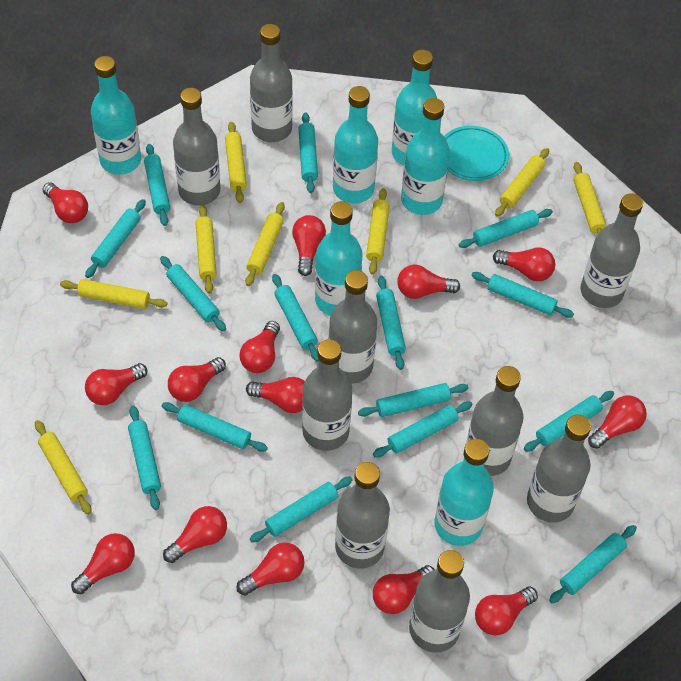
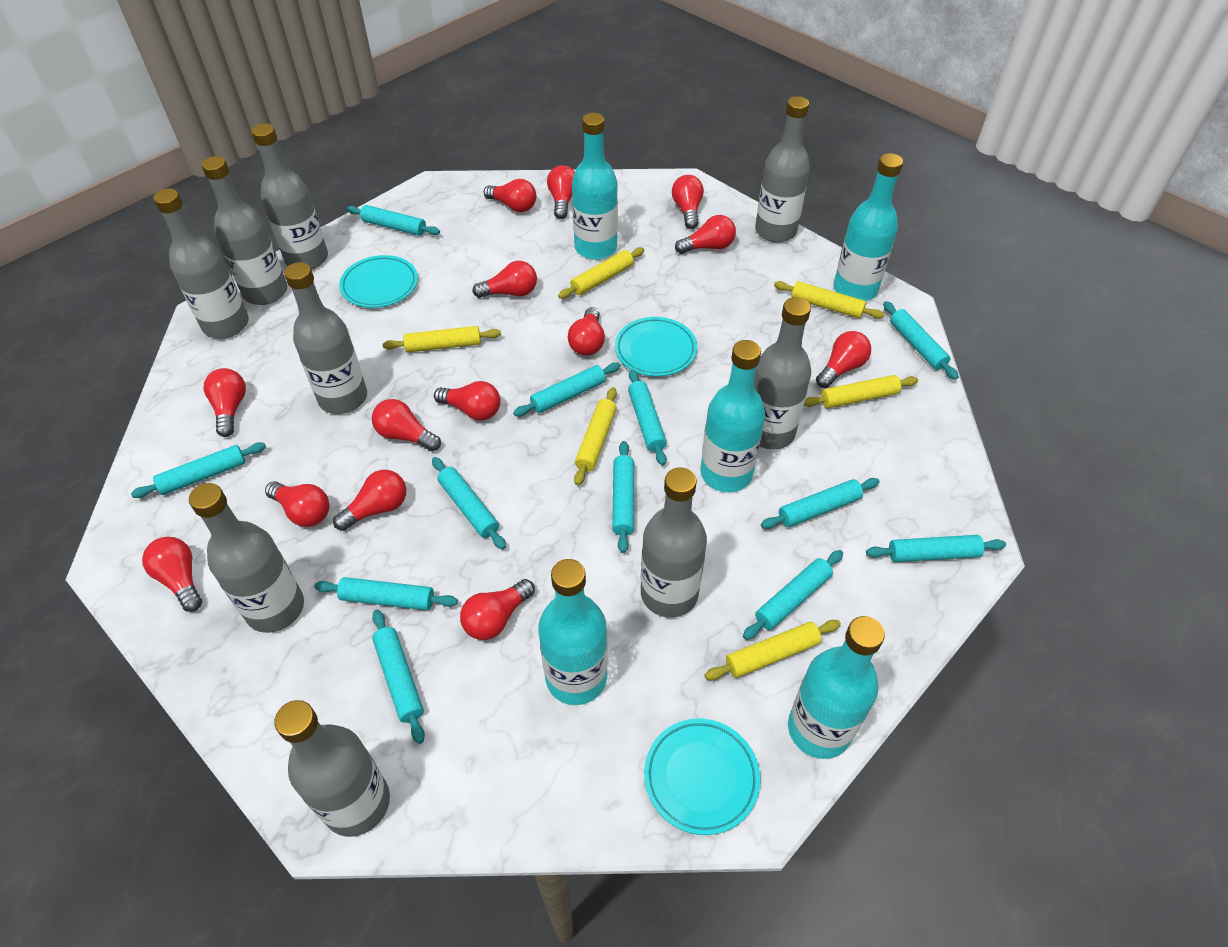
turquoise bottle: [91,56,141,175] [315,201,362,316] [333,86,378,203] [392,50,437,165] [401,98,450,215] [434,439,494,546] = 6 -> [538,559,608,705] [572,113,618,260] [701,340,765,492] [788,616,885,759] [834,153,903,301] = 5
turquoise plate: [444,126,509,181] = 1 -> [339,255,418,308] [615,317,697,376] [644,719,760,835] = 3
turquoise rolling pin: [85,199,146,278] [128,406,161,510] [144,144,170,226] [160,256,226,332] [162,402,268,452] [250,476,353,543] [272,274,319,362] [298,112,318,193] [358,383,469,417] [373,401,472,457] [376,276,406,370] [459,209,553,248] [471,272,574,318] [524,391,614,452] [549,525,637,603] = 15 -> [131,442,266,498] [314,577,458,610] [347,205,440,236] [372,610,425,744] [432,457,506,550] [513,362,621,416] [612,441,634,553] [628,369,667,466] [743,550,843,640] [761,478,879,529] [866,535,1006,562] [883,301,959,380] = 12
yellow rolling pin: [35,420,91,515] [60,279,168,309] [195,205,217,294] [225,122,247,203] [245,202,285,286] [366,188,390,275] [495,148,549,217] [573,162,607,234] = 8 -> [383,326,501,352] [558,247,645,299] [574,387,617,485] [705,620,841,680] [774,281,885,319] [804,375,918,408] = 6

